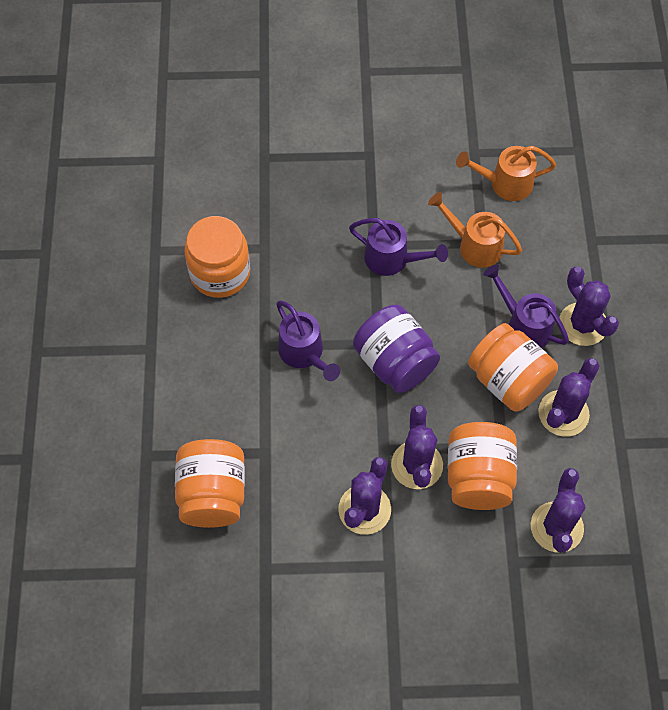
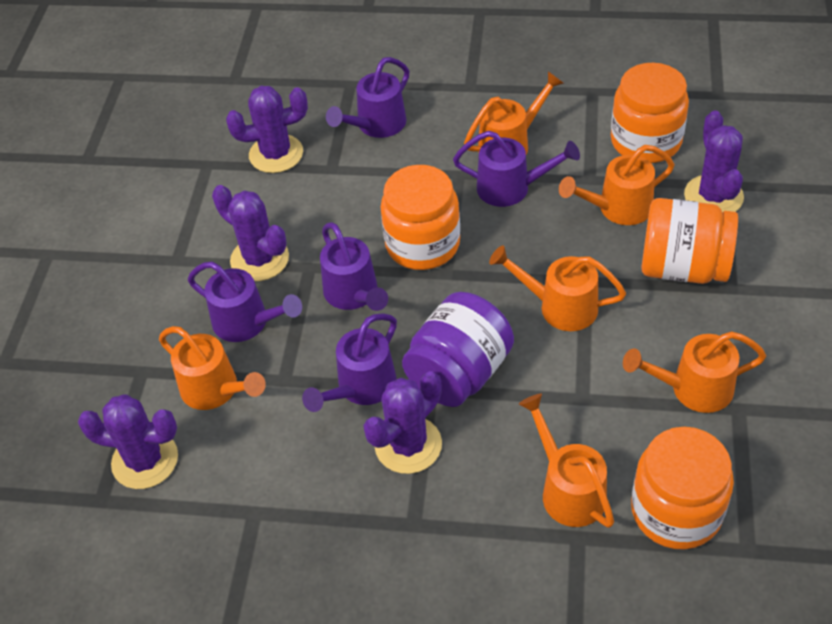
orange watering can: [428,192,522,268] [456,146,556,201] = 2 -> [159,326,266,410] [464,71,564,155] [489,245,626,331] [519,394,614,528] [559,145,675,225] [623,331,766,413] = 6
purple watering can: [276,300,340,381] [349,218,448,276] [483,265,569,348] = 3 -> [188,262,302,342] [302,313,397,412] [320,222,388,311] [326,57,409,138] [453,131,580,207] = 5

